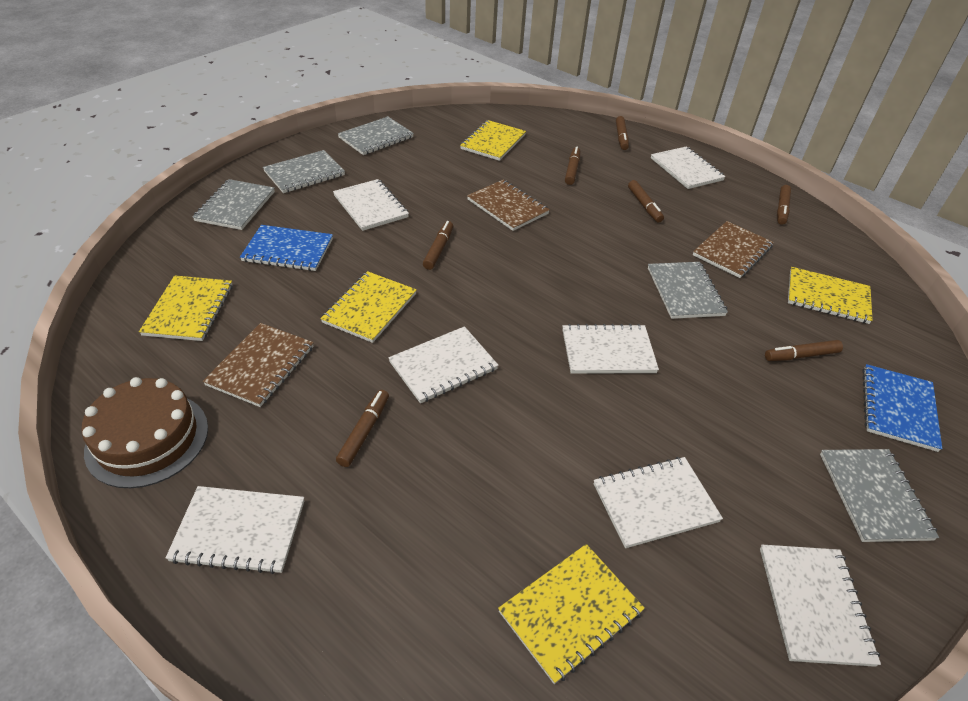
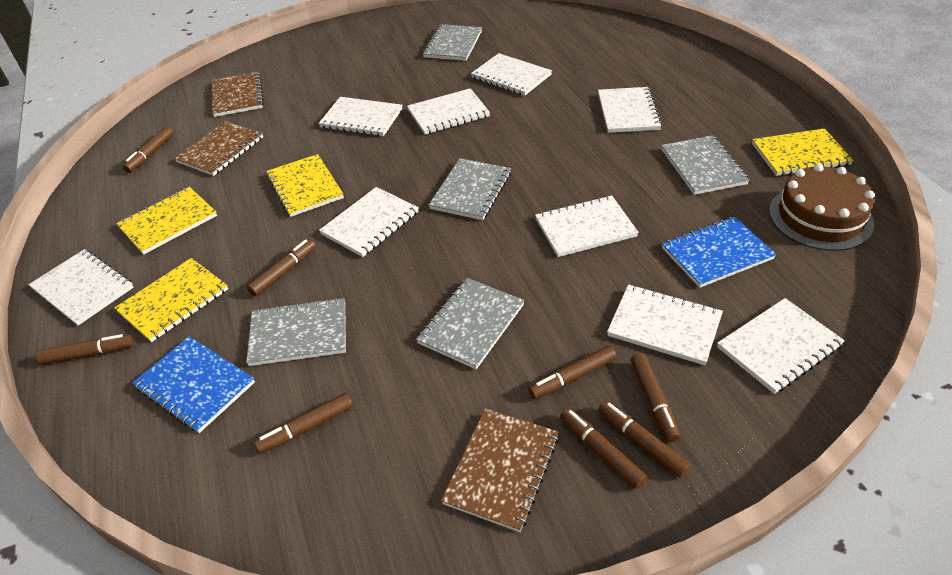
brown marker: [336,390,389,467] [423,221,453,270] [565,147,580,185] [616,116,629,150] [628,180,664,222] [765,340,843,361] [777,185,791,225] = 7 -> [36,334,134,365] [123,127,173,173] [247,239,316,296] [254,393,353,454] [528,346,616,399] [560,408,647,489] [598,401,691,478] [631,353,680,442] = 8
white notebook: [166,486,304,574] [333,179,409,231] [388,326,499,403] [562,324,659,374] [594,457,723,548] [651,146,725,189] [760,545,881,667] = 7 -> [28,249,134,326] [319,97,402,136] [319,187,419,257] [407,88,490,135] [471,53,552,96] [535,195,639,257] [598,87,662,133] [607,284,723,365] [717,298,845,394] = 9
yellow notebook: [139,275,233,341] [320,271,417,343] [460,120,526,161] [498,544,645,684] [788,267,873,324] = 5 -> [114,258,228,342] [116,187,217,255] [266,154,344,217] [752,128,853,176] = 4

